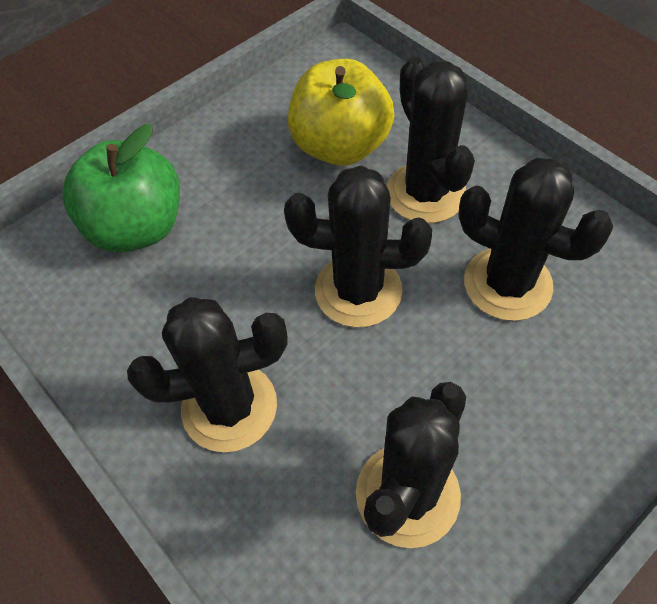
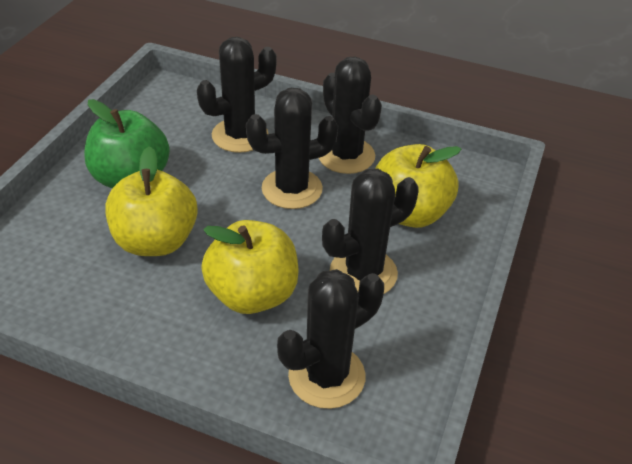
yellow apple: [288,59,395,166] = 1 -> [105,146,198,256] [201,220,299,314] [375,144,461,228] = 3

